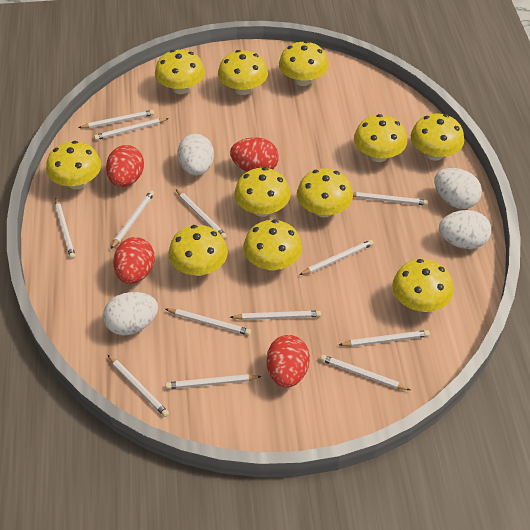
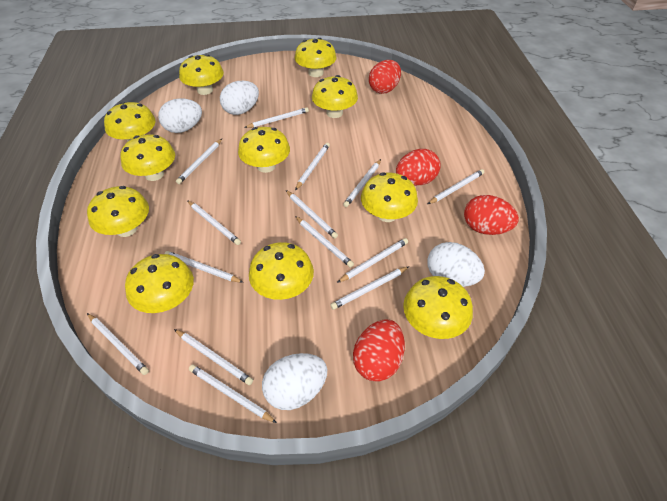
white pencil: [55,198,76,259] [79,110,154,128] [94,118,169,140] [108,355,169,417] [111,190,154,249] [166,309,251,336] [166,374,262,389] [176,189,227,239] [230,311,321,320] [299,240,374,275] [320,355,410,390] [339,330,430,347] [353,192,428,206] = 13 -> [87,313,149,375] [165,251,244,283] [174,329,253,385] [176,139,222,184] [187,200,241,245] [189,364,277,423] [244,107,309,128] [286,190,338,239] [295,143,330,190] [295,216,354,268] [330,266,409,310] [337,238,408,283] [343,159,381,207] [428,169,484,204] = 14

